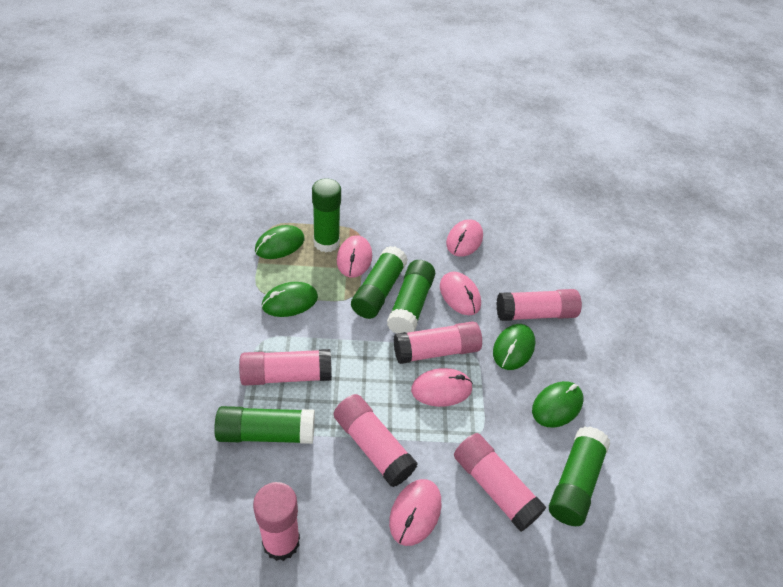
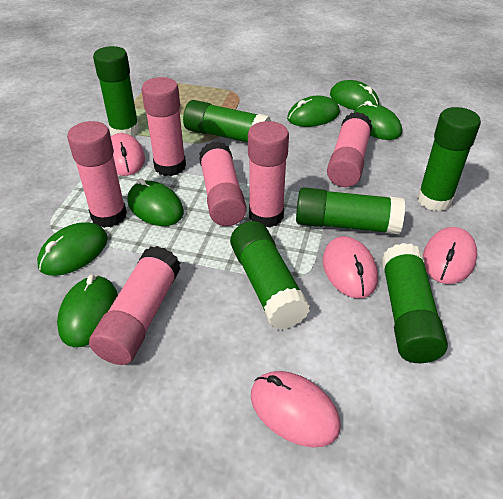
green glue stick: [214,406,315,444] [312,178,341,252] [351,246,408,319] [387,260,435,334] [549,426,610,526] = 5 -> [93,46,140,137] [183,100,271,143] [230,221,310,330] [296,187,405,235] [381,243,448,363] [417,107,481,211] = 6
green mouse: [255,225,304,259] [261,282,318,317] [493,324,535,370] [532,381,584,428] = 4 -> [37,222,108,276] [57,275,118,347] [128,178,184,226] [287,96,340,127] [330,80,379,110] [354,101,402,140] = 6
pink mouse: [337,235,372,278] [389,479,442,546] [411,368,473,407] [440,271,481,315] [446,219,483,257] = 5 -> [111,133,145,176] [251,371,341,447] [323,236,378,298] [423,227,477,284] = 4

